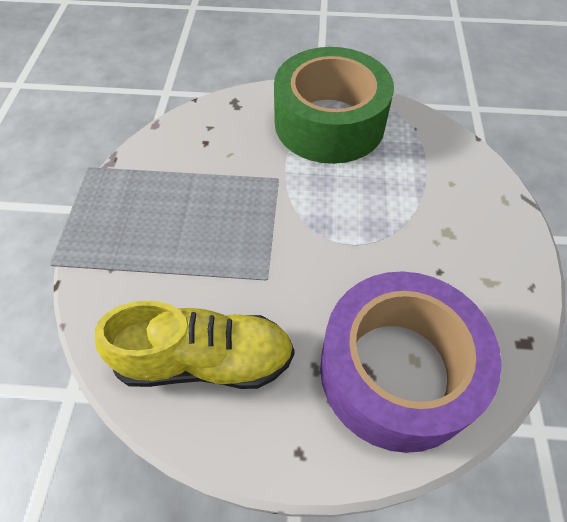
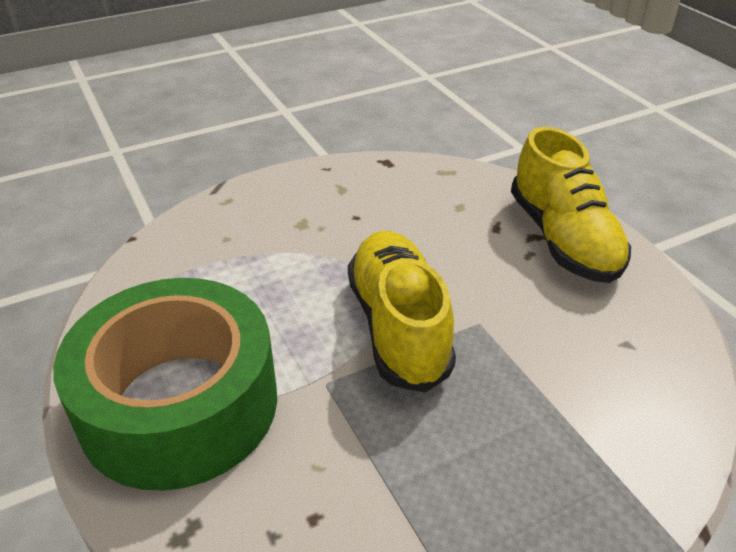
purple tape: [320,271,502,453] = 1 -> none = 0
yellow shoe: [95,301,295,389] = 1 -> [348,231,456,393] [511,127,631,283] = 2

